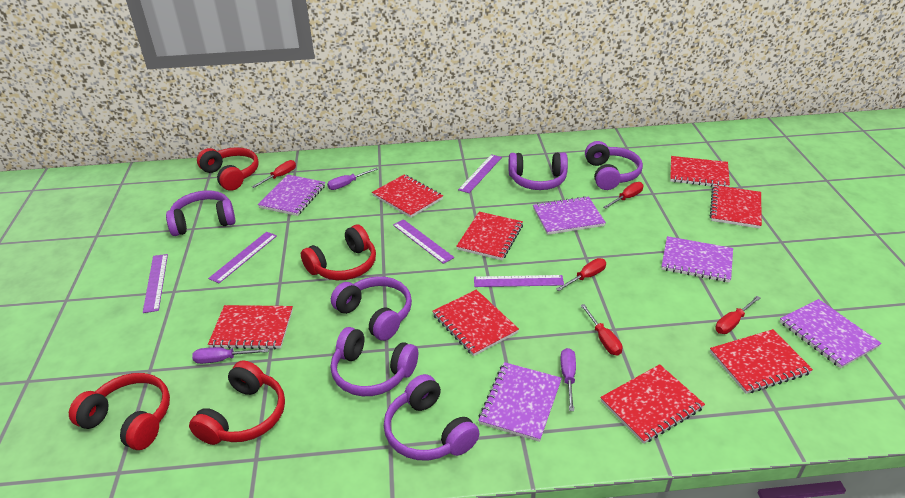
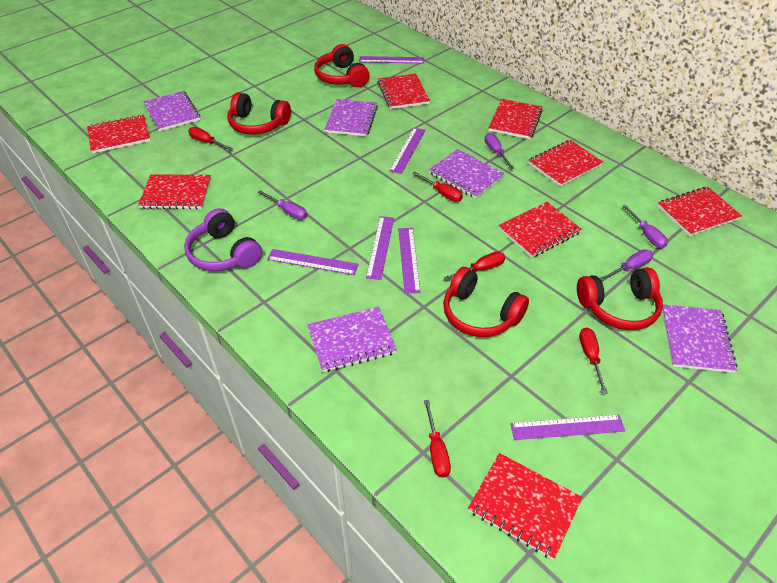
purple headphones: [166,190,236,236] [331,276,412,341] [331,327,418,396] [384,374,480,461] [509,152,568,190] [585,141,643,190] = 6 -> [184,208,262,271] = 1
purple ruler: [143,254,168,313] [208,232,277,283] [393,219,454,264] [458,154,502,193] [474,275,564,287] = 5 -> [267,249,359,275] [359,56,424,63] [366,216,394,280] [389,128,426,174] [398,228,421,294] [510,415,625,440] = 6
purple screwdriver: [192,347,269,364] [327,168,378,190] [561,348,576,411] = 3 -> [258,190,307,220] [485,133,514,169] [599,249,653,281] [623,205,668,249] = 4

